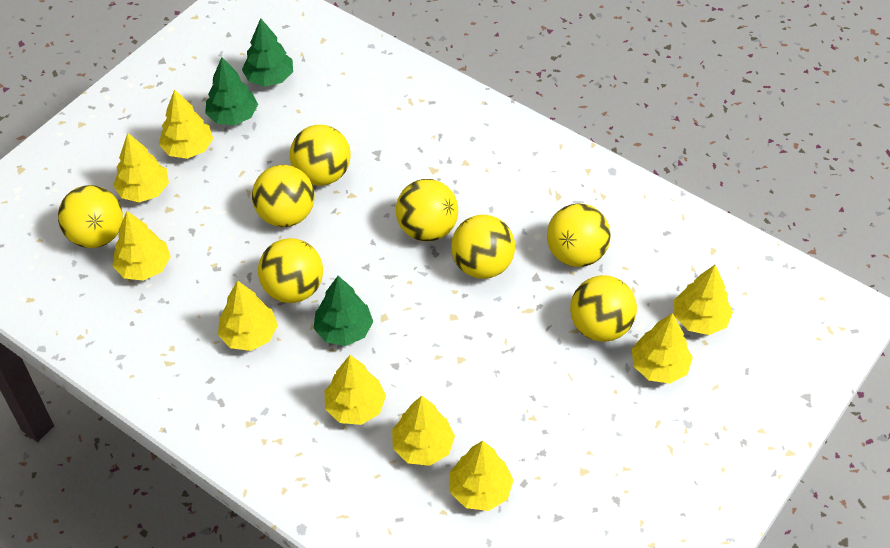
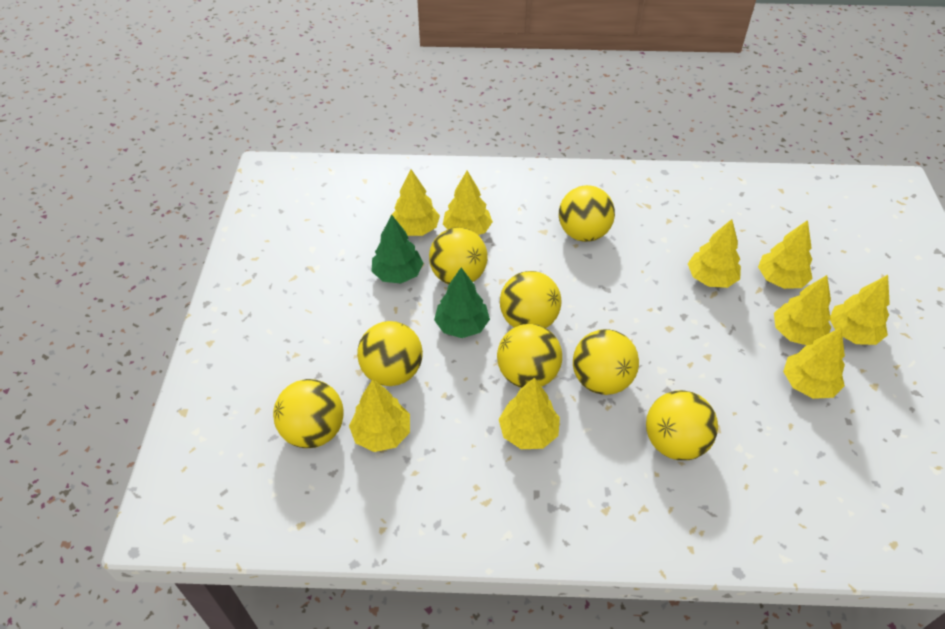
green tree: [205,57,258,125] [242,18,293,87] [314,276,373,346] = 3 -> [371,215,424,284] [434,268,490,338] = 2

